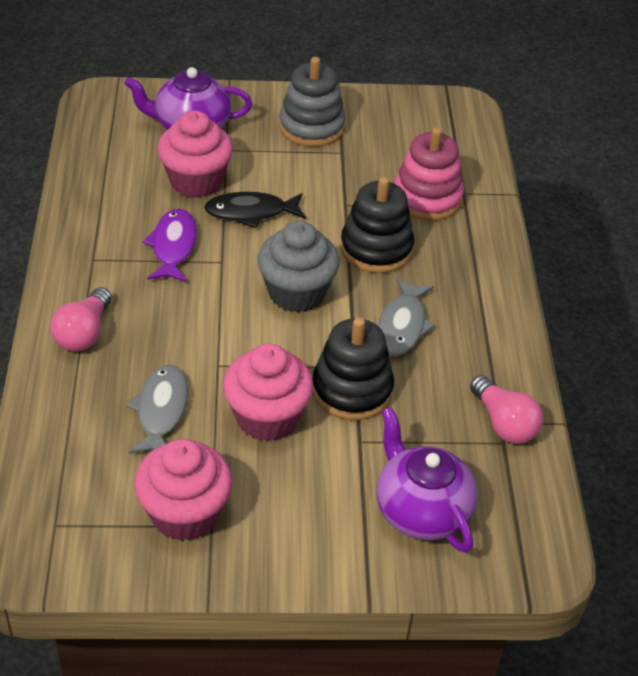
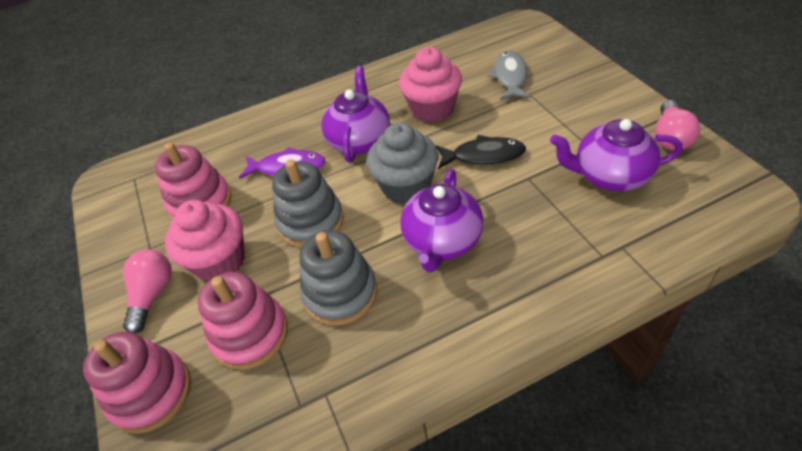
black stacking toy: [312,317,394,420] [340,177,414,273] = 2 -> none = 0
grey fish: [126,364,188,454] [378,278,435,355] = 2 -> [488,51,531,100] = 1
grey stacking toy: [279,57,346,147] = 1 -> [272,159,344,247] [299,230,377,326] = 2
pink cupcake: [134,439,232,541] [157,110,233,198] [223,344,314,441] = 3 -> [165,200,245,281] [399,47,462,123] = 2
pink stacking toy: [394,127,464,221] = 1 -> [83,331,191,434] [155,143,231,220] [198,272,288,370] = 3
purple teapot: [124,67,252,130] [377,407,478,553] = 2 -> [321,66,390,163] [400,169,483,272] [550,119,682,191] = 3

